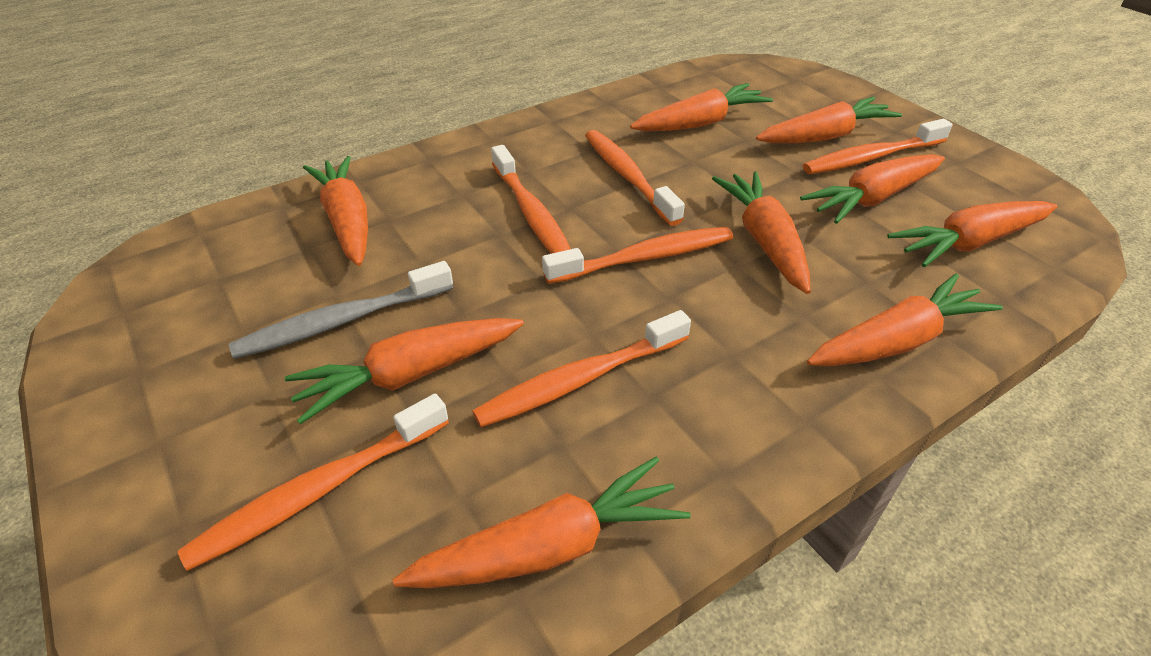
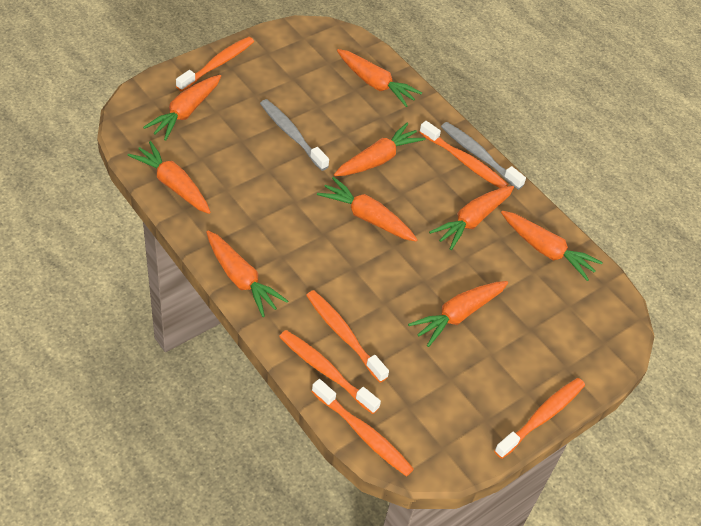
grey toothbrush: [229,261,453,359] = 1 -> [260,99,329,171] [441,122,526,190] = 2

